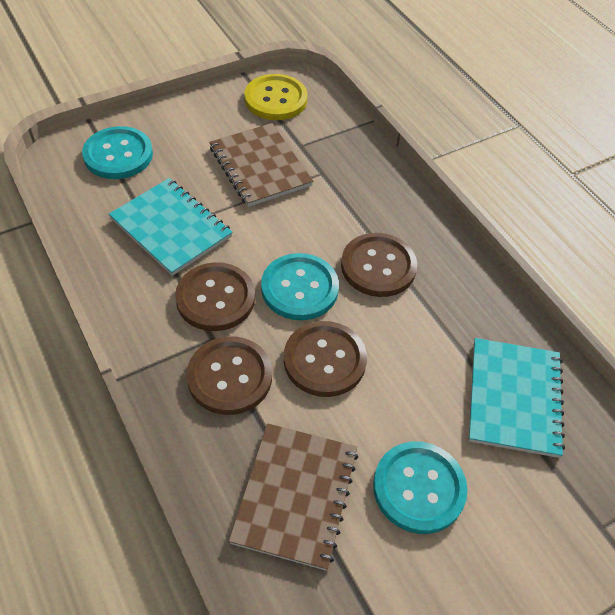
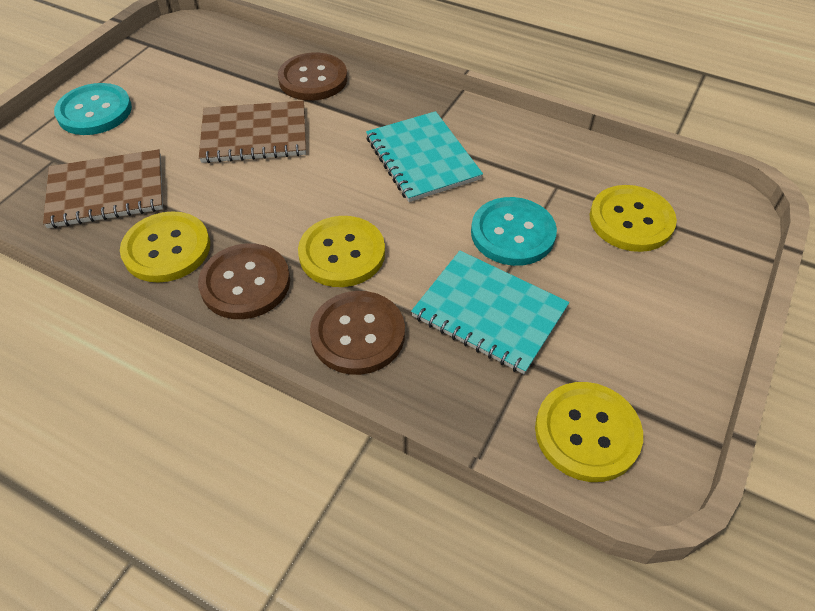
brown button: [175,262,255,331] [186,336,272,415] [284,321,367,397] [341,233,417,297] = 4 -> [198,243,290,319] [278,53,347,101] [310,291,405,375] = 3
turquoise button: [82,126,153,179] [261,253,339,320] [373,441,468,534] = 3 -> [54,83,132,135] [471,197,557,266] = 2
yellow button: [244,74,307,120] = 1 -> [120,211,210,282] [298,216,385,287] [535,382,643,482] [589,185,677,252] = 4

